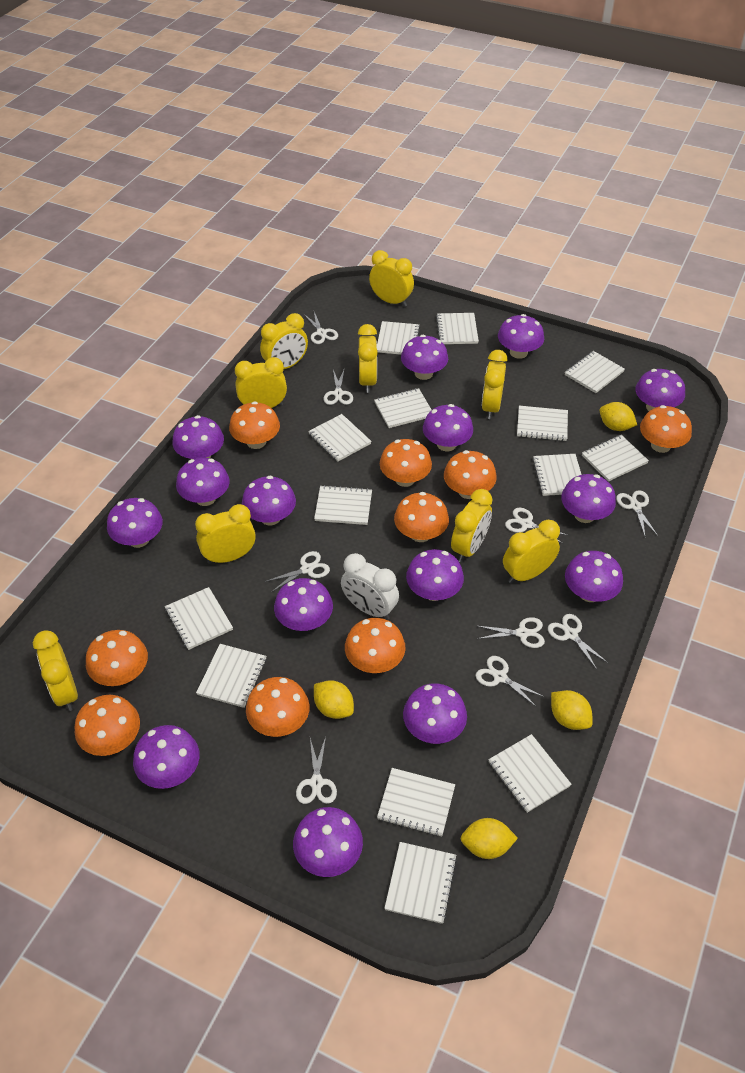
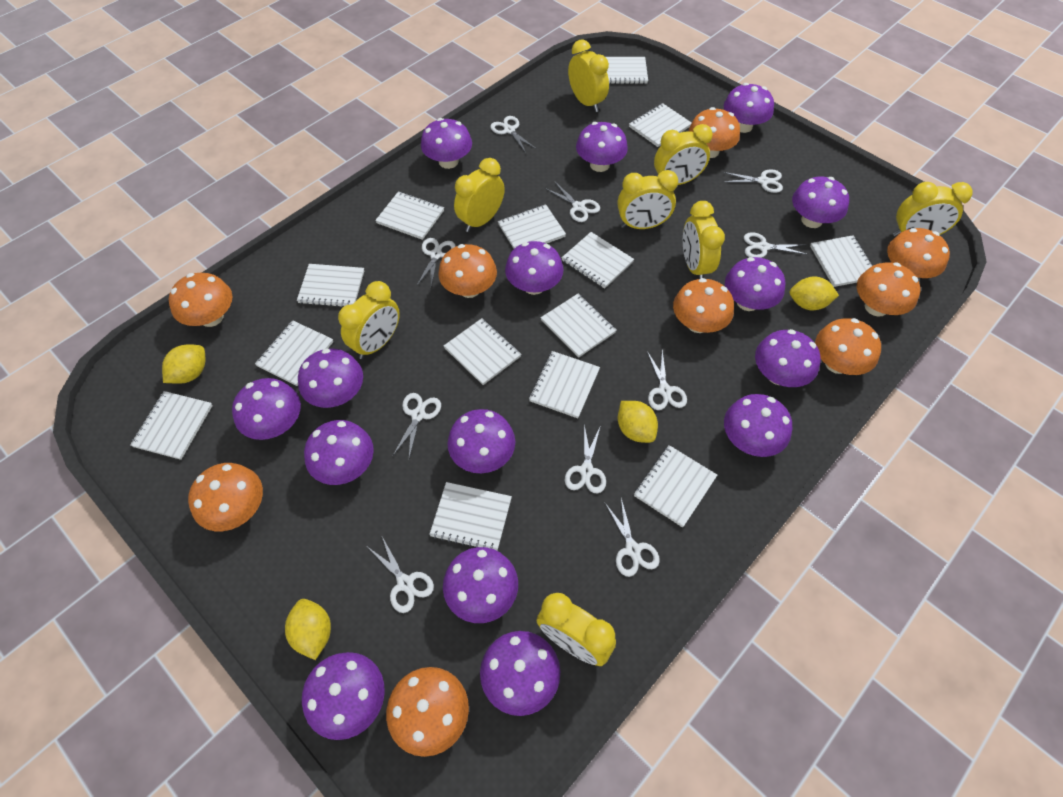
white clock: [341,553,399,620] = 1 -> none = 0
white scissors: [265,551,330,592] [296,737,337,804] [304,312,338,344] [324,368,353,405] [476,656,545,707] [477,617,545,648] [505,508,567,544] [548,614,608,669] [616,490,658,536] = 9 -> [368,537,434,613] [393,393,441,458] [417,238,456,286] [490,116,537,153] [545,182,600,222] [565,424,606,494] [605,498,660,577] [647,350,687,410] [723,169,783,193] [744,232,809,258] = 10
yellow clock: [33,630,78,711] [195,504,256,564] [235,357,287,408] [260,313,308,369] [358,324,378,393] [369,250,414,307] [451,489,492,562] [482,350,508,419] [503,520,560,584] = 9 -> [338,281,400,359] [454,158,505,232] [536,593,616,666] [568,39,609,112] [617,170,678,229] [654,124,713,185] [683,201,725,279] [893,182,972,237] = 8

